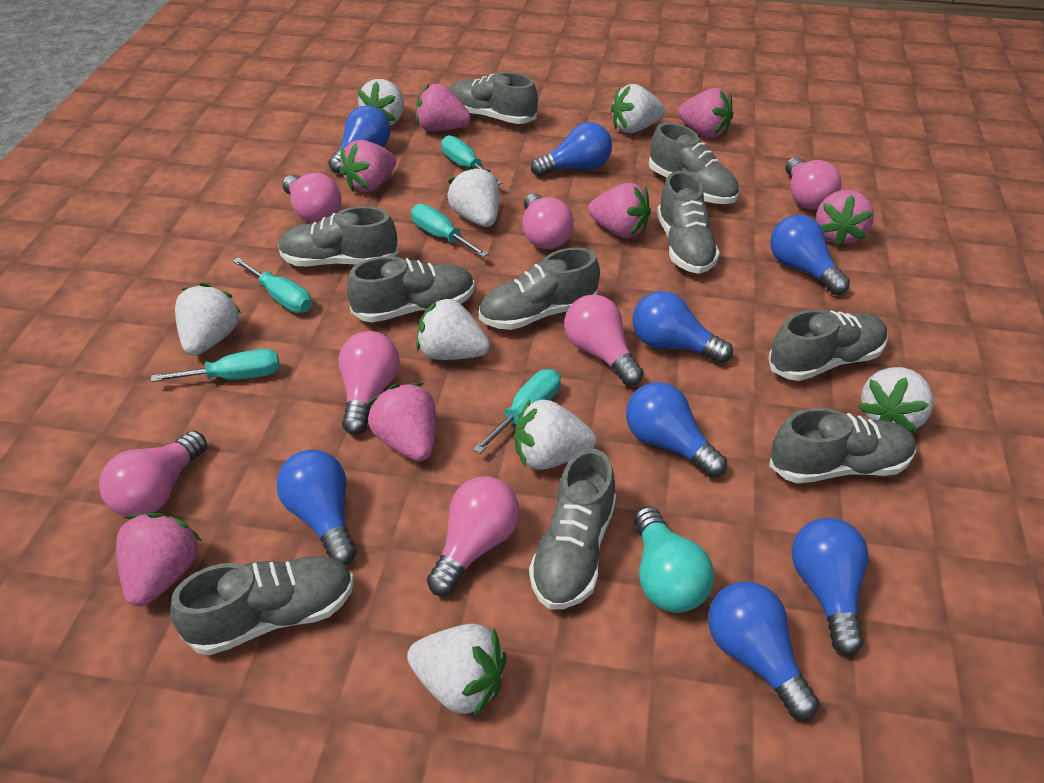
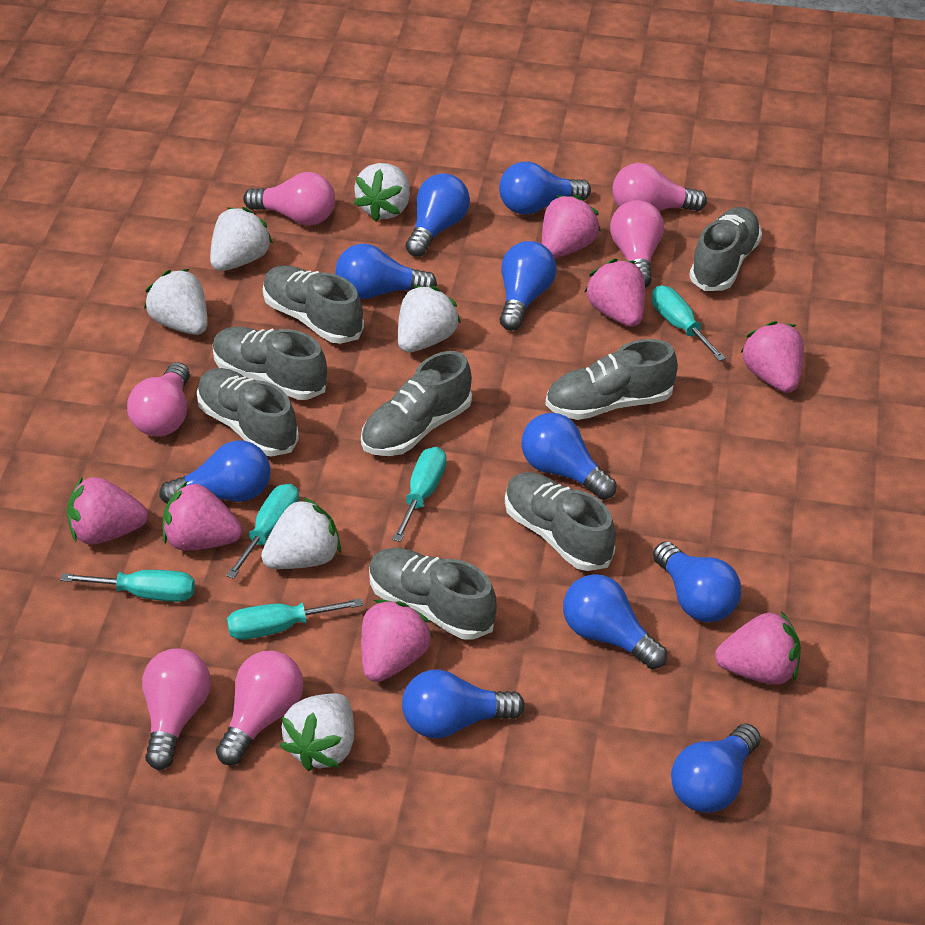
blue light bulb: [277,450,357,565] [328,106,391,174] [531,122,612,177] [626,382,727,477] [632,291,733,364] [708,581,819,720] [770,215,850,295] [792,518,868,656] = 8 -> [159,441,270,504] [336,244,437,299] [402,669,525,739] [406,173,470,257] [499,162,591,215] [500,241,556,331] [521,413,616,500] [563,574,667,669] [653,541,741,622] [671,724,761,813] = 10
grey shoe: [170,556,354,655] [278,206,398,266] [347,256,475,323] [449,72,538,124] [479,247,600,330] [529,449,616,609] [649,123,739,204] [657,171,720,274] [768,309,888,381] [769,408,916,483] = 10 -> [197,368,299,456] [213,327,327,400] [263,265,364,344] [361,351,472,456] [369,548,497,639] [505,472,616,571] [546,339,678,420] [689,207,762,291] = 8
pink light bulb: [99,431,207,517] [282,173,341,223] [339,331,400,435] [427,476,520,596] [523,193,574,249] [564,295,644,386] [785,157,841,210] = 7 -> [127,362,190,437] [142,648,211,770] [216,651,304,765] [243,172,335,225] [610,200,664,288] [612,163,707,211] = 6
turquoise light bulb: [634,506,714,613] = 1 -> none = 0
white strawberry: [175,283,241,355] [358,79,404,126] [407,624,506,717] [416,296,490,360] [447,166,499,227] [515,399,596,470] [611,84,665,133] [858,367,934,433] = 8 -> [144,269,208,335] [210,207,273,271] [261,497,341,569] [280,693,354,771] [354,163,410,222] [398,285,461,352] = 6

